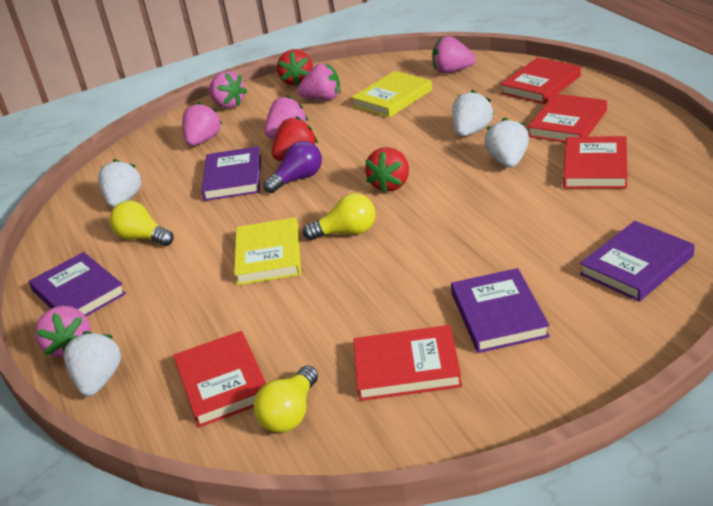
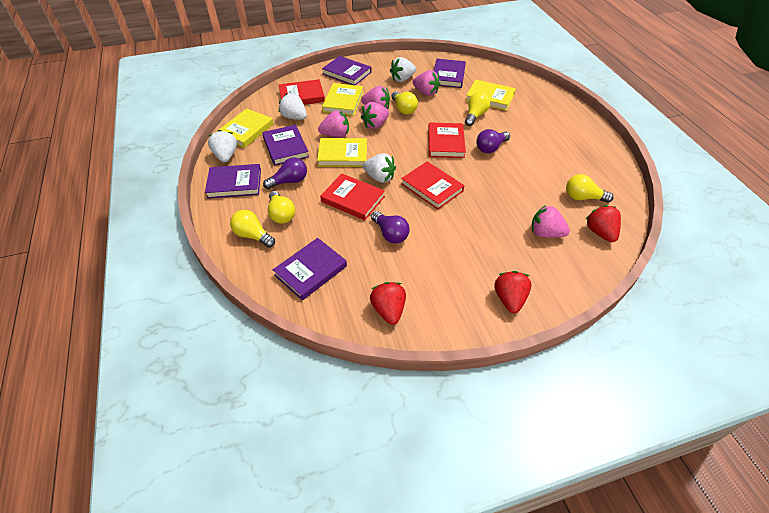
pink strawberry: [35,306,91,357] [182,102,222,146] [209,71,247,108] [265,95,308,138] [297,64,340,100] [432,36,476,73] = 6 -> [318,110,349,137] [361,86,390,109] [361,102,389,129] [413,70,440,96] [531,205,570,238] = 5
purple book: [29,252,126,316] [201,146,261,201] [451,268,550,353] [580,221,695,302] = 4 -> [205,164,261,199] [262,125,309,166] [273,238,347,301] [322,56,371,85] [434,59,466,88] = 5
purple light bulb: [263,141,322,193] = 1 -> [263,157,307,189] [371,211,410,244] [476,129,510,153] = 3
red book: [173,331,266,427] [353,325,462,401] [500,57,581,104] [528,94,607,143] [563,136,628,188] = 5 -> [279,79,325,105] [320,174,385,220] [401,161,465,210] [428,122,466,158] = 4
yellow book: [234,217,301,285] [351,71,432,118] = 2 -> [219,109,274,148] [317,138,367,167] [322,83,363,116] [466,80,516,111] = 4
yellow light bulb: [110,201,173,246] [253,366,318,433] [303,193,376,240] = 3 -> [230,210,275,248] [268,191,295,224] [391,92,418,115] [465,92,490,126] [566,174,614,203] = 5

